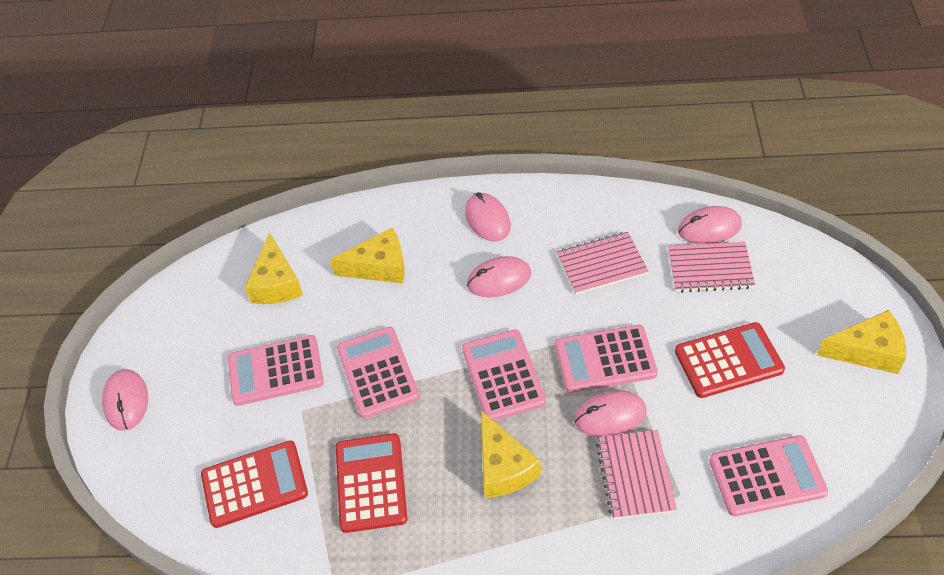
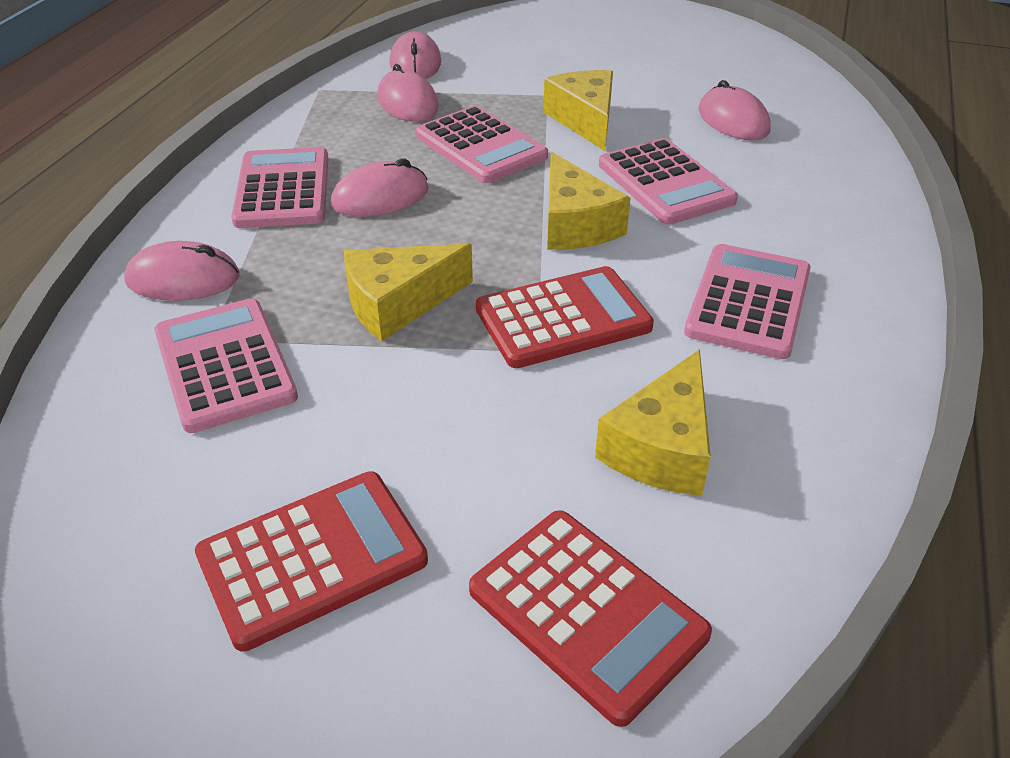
pink notebook: [557,232,648,295] [596,430,677,519] [668,242,755,293] = 3 -> none = 0

